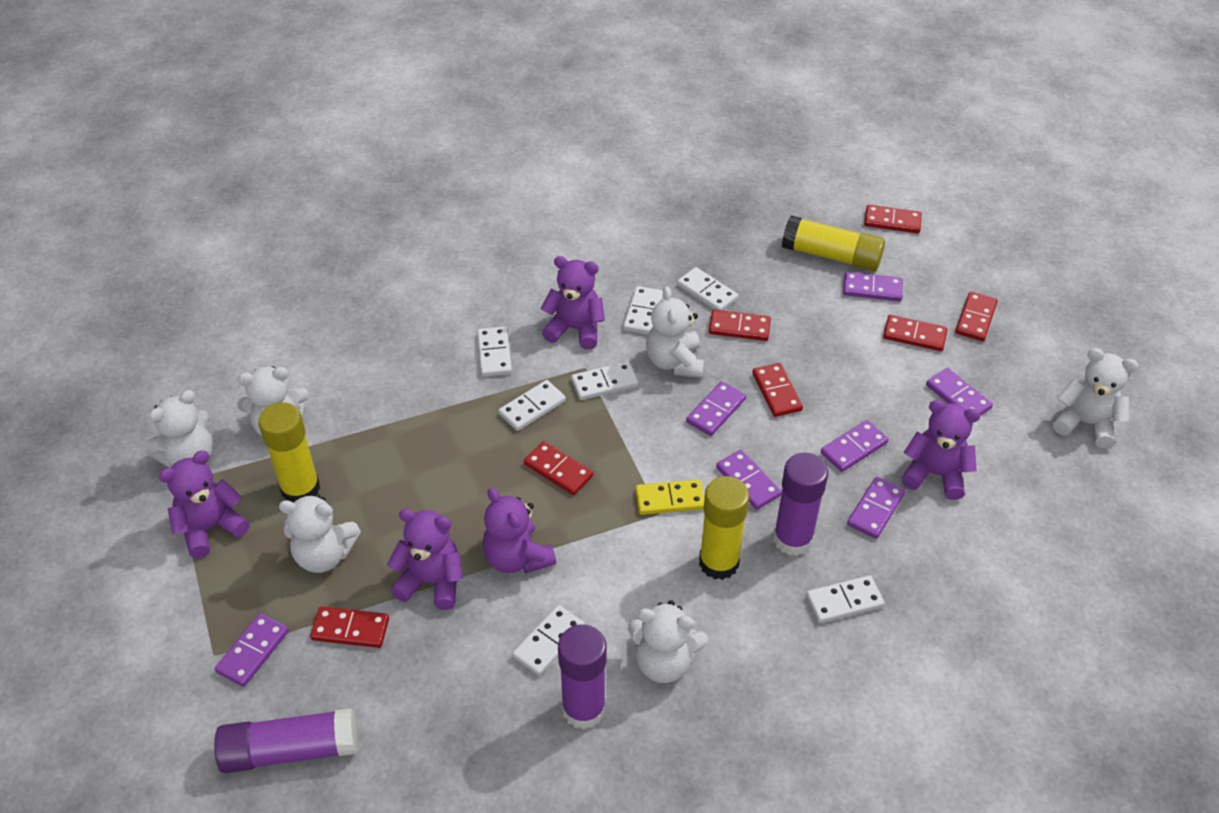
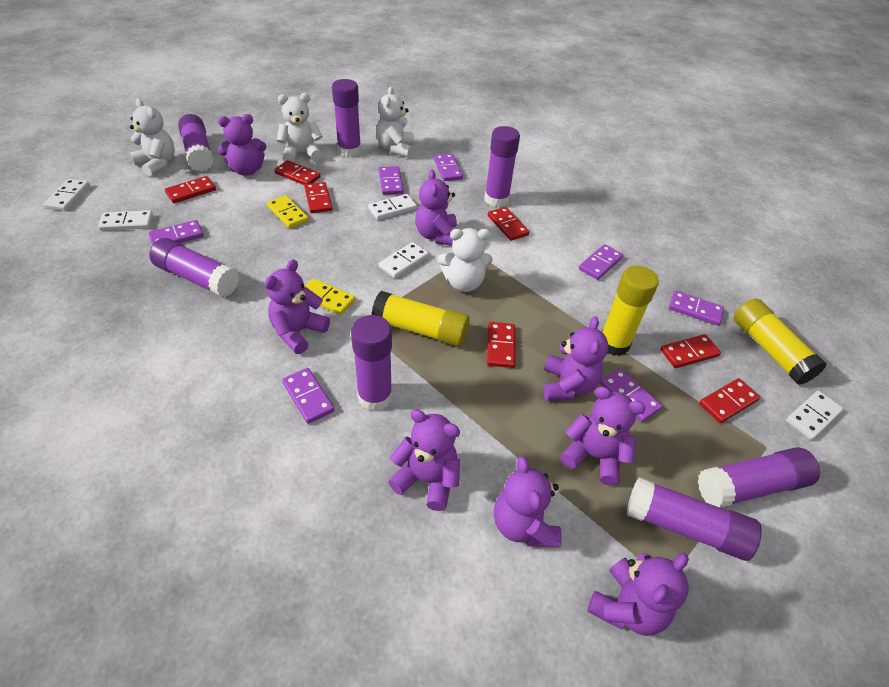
purple glue stick: [214,708,358,773] [558,624,606,729] [773,453,828,556] = 3 -> [149,238,239,297] [178,114,214,172] [332,79,361,157] [351,315,393,411] [484,126,520,207] [627,477,762,561] [698,447,820,508] = 7
purple teddy bear: [159,451,250,559] [387,509,463,610] [482,488,556,573] [540,256,605,349] [901,400,981,500] = 5 -> [218,114,266,176] [265,259,330,354] [388,409,460,511] [415,169,457,246] [494,456,562,548] [543,316,609,401] [561,386,646,486] [587,553,689,636] = 8
white domino: [477,327,512,377] [499,380,566,431] [512,605,585,676] [571,361,638,400] [623,286,663,334] [677,267,738,311] [806,575,885,623] = 7 -> [43,179,90,211] [98,210,153,231] [368,194,417,220] [379,242,429,278] [786,391,844,440] = 5
white teddy bear: [143,390,213,468] [237,366,309,436] [279,494,361,573] [628,600,708,683] [646,286,704,378] [1053,348,1138,448] = 6 -> [130,98,175,177] [277,93,323,162] [376,87,414,157] [438,228,493,292] = 4
yellow domino: [635,479,704,515] = 1 -> [267,195,309,229] [304,278,355,315] = 2

